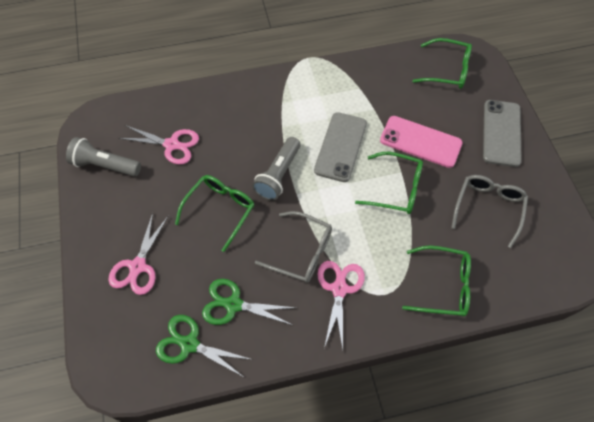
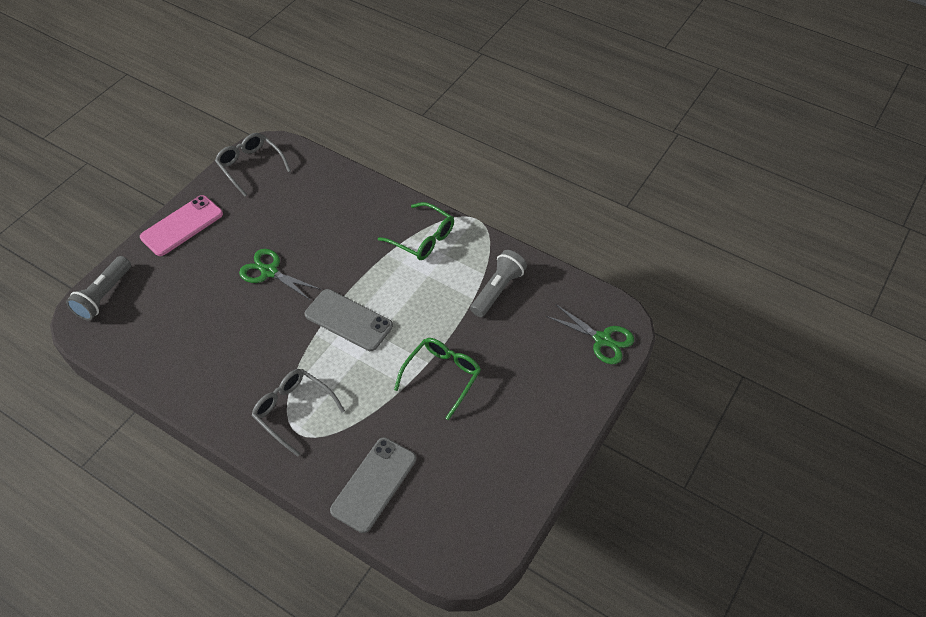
green glasses: [175,175,255,252] [355,152,423,214] [402,245,471,317] [413,38,472,89] = 4 -> [378,202,454,260] [394,338,481,420] = 2
pink scissors: [108,213,169,295] [119,125,199,164] [317,261,365,350] = 3 -> none = 0

